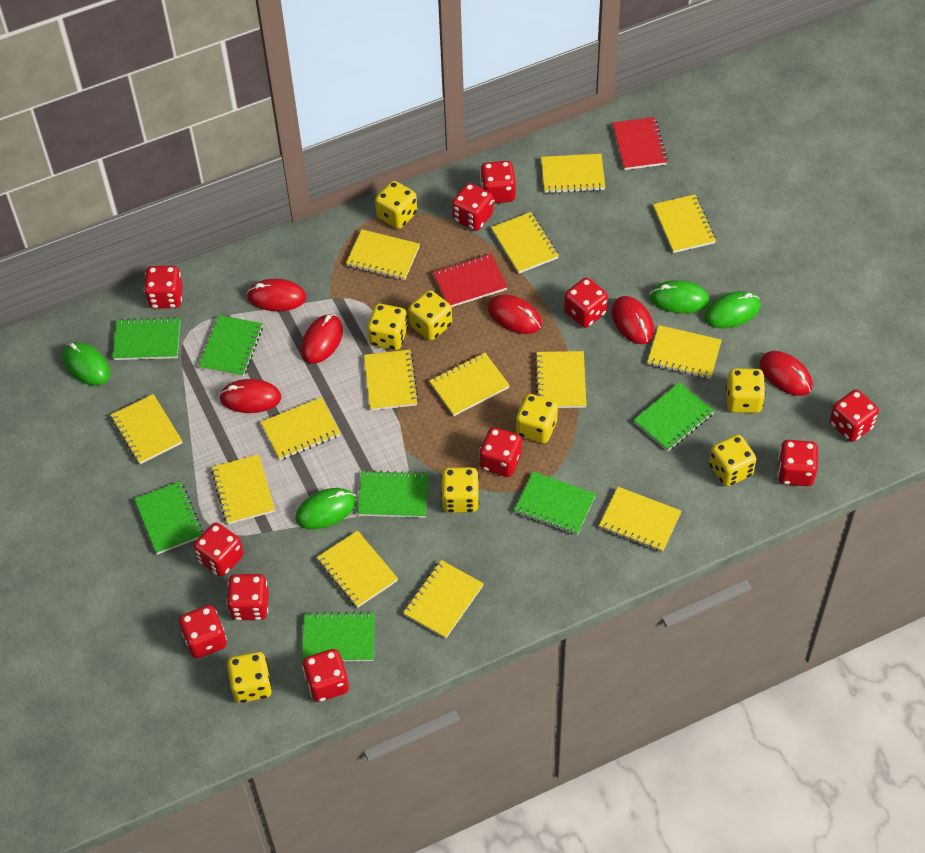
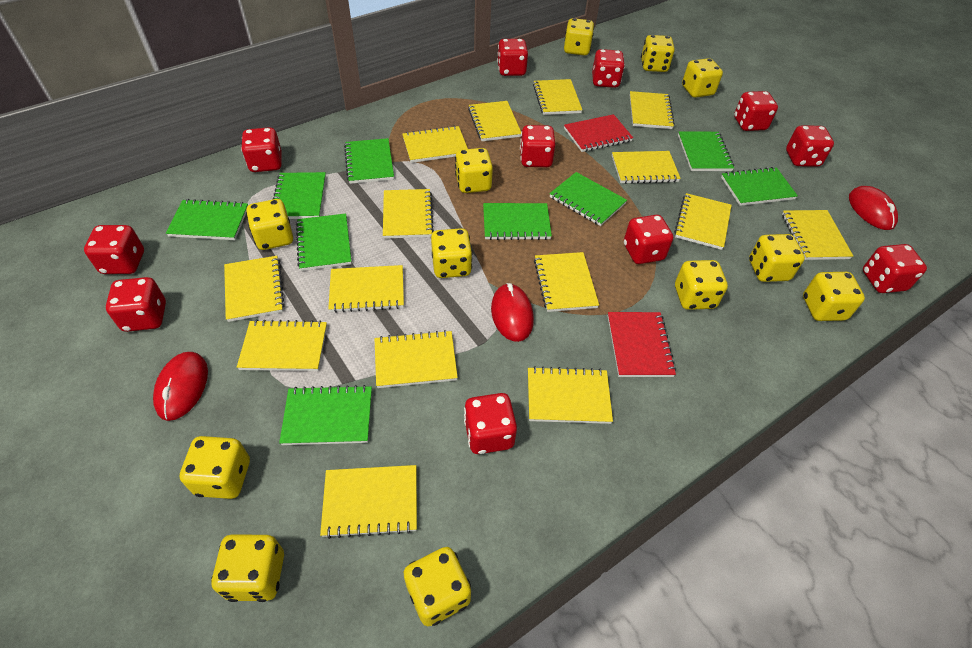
green mouse: [62,342,110,386] [295,488,356,529] [649,280,710,314] [704,291,760,328] = 4 -> none = 0
green notebook: [113,317,180,360] [134,481,203,555] [199,315,263,377] [302,611,375,662] [357,470,429,518] [514,471,596,535] [634,382,714,451] = 7 -> [166,199,248,240] [273,172,326,219] [279,385,372,445] [296,213,352,271] [344,138,394,184] [483,203,552,240] [550,172,627,226] [678,131,734,171] [721,167,798,206] = 9
red mouse: [219,379,281,413] [247,279,306,311] [301,314,343,364] [488,294,542,334] [611,296,654,344] [760,351,813,396] = 6 -> [153,352,208,421] [491,283,534,342] [849,186,898,230] = 3
yellow dice: [227,652,272,703] [367,304,408,350] [375,181,417,229] [408,290,452,341] [441,467,479,513] [516,394,558,443] [709,435,756,486] [726,368,766,413] = 8 -> [180,436,250,499] [211,535,284,602] [246,199,293,250] [404,547,471,626] [431,228,472,278] [455,148,493,193] [564,18,594,56] [641,35,675,72] [675,260,728,310] [682,58,723,98] [749,234,805,282] [803,272,865,321] = 12
yellow notebook: [111,394,182,464] [211,454,275,524] [261,397,340,460] [317,530,398,608] [346,229,420,280] [364,350,419,411] [403,560,484,639] [429,353,510,416] [491,212,559,274] [535,351,586,408] [541,154,605,194] [599,487,682,552] [647,325,722,379] [653,194,716,253] = 14 -> [224,256,285,322] [237,319,327,371] [320,465,417,539] [328,265,404,313] [375,330,458,388] [383,189,434,239] [402,126,468,163] [468,101,521,141] [528,366,613,424] [533,79,582,115] [534,252,599,312] [612,151,681,184] [630,91,675,129] [674,193,732,250] [782,210,853,260] = 15

